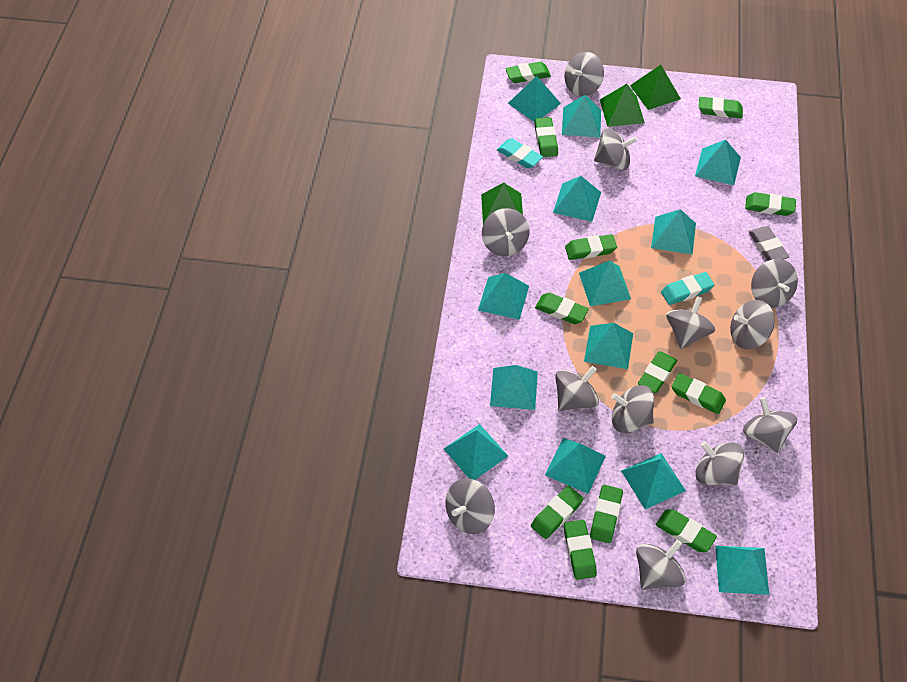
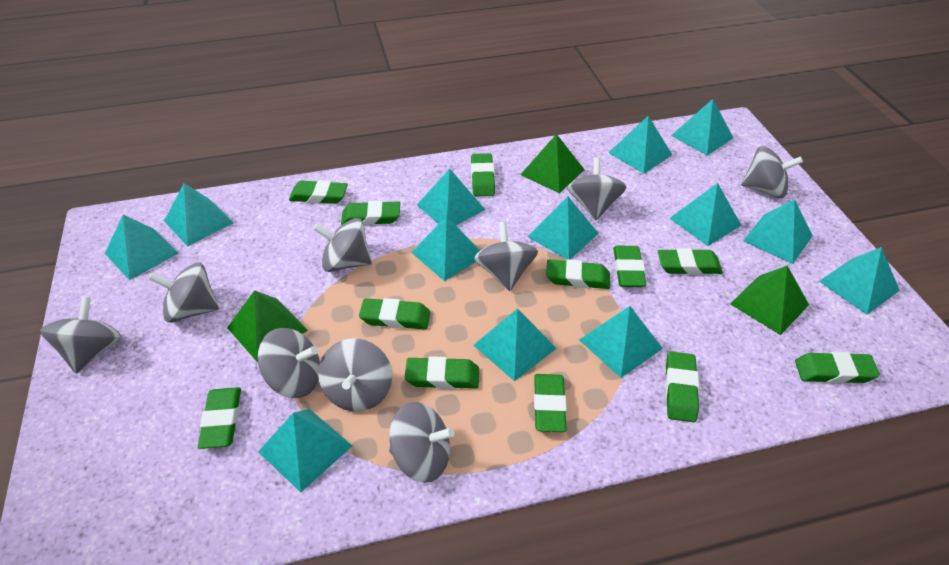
grey eraser: [749,226,789,261] = 1 -> none = 0
grey spinning top: [445,478,495,534] [482,208,529,256] [555,366,599,411] [565,52,604,97] [594,128,637,170] [611,385,654,433] [636,540,686,590] [666,296,716,349] [696,441,744,485] [730,300,775,349] [743,397,797,453] [751,259,798,308] = 12 -> [40,297,121,373] [149,262,219,323] [258,328,320,398] [313,218,372,272] [318,338,392,412] [389,402,455,483] [474,222,538,291] [567,157,626,220] [741,146,803,198] = 9
turquoise eraser: [497,138,543,169] [661,272,714,305] = 2 -> none = 0

